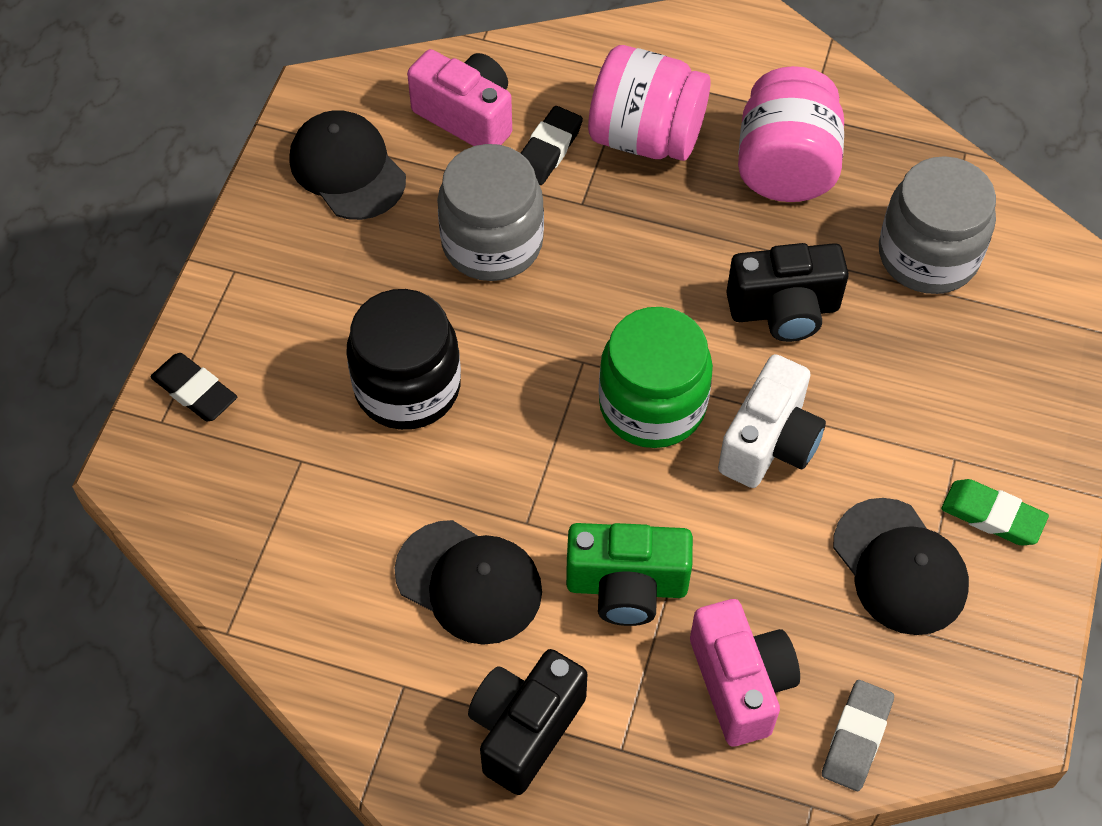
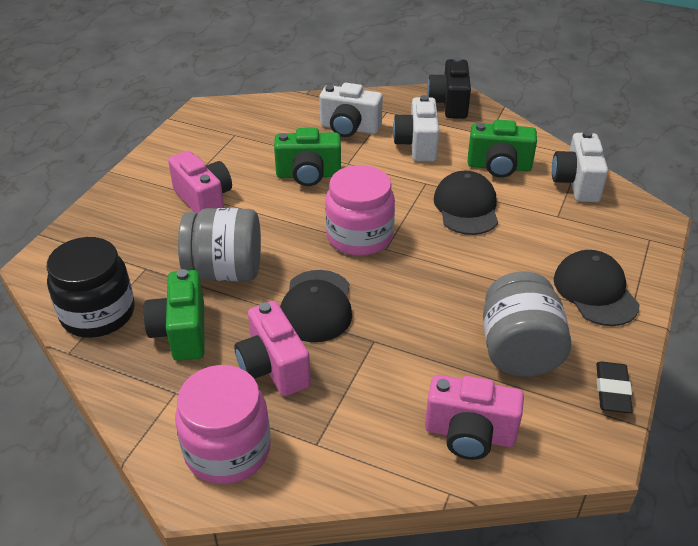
black camera: [468,649,587,795] [726,243,849,342] = 2 -> [427,57,471,119] = 1
black eraser: [150,353,237,421] [521,106,583,185] = 2 -> [596,361,633,413] = 1
green camera: [566,523,693,626] = 1 -> [143,269,205,361] [274,128,341,186] [468,119,537,178] = 3
green eraser: [941,479,1049,546] = 1 -> none = 0
green jar: [599,307,713,448] = 1 -> none = 0
grey eraser: [822,680,894,791] = 1 -> none = 0
pink camera: [407,49,512,146] [690,599,800,746] = 2 -> [168,151,232,213] [234,301,311,396] [425,375,524,460] = 3
white camera: [718,354,826,488] = 1 -> [319,83,383,137] [393,95,439,162] [552,131,608,202] = 3

